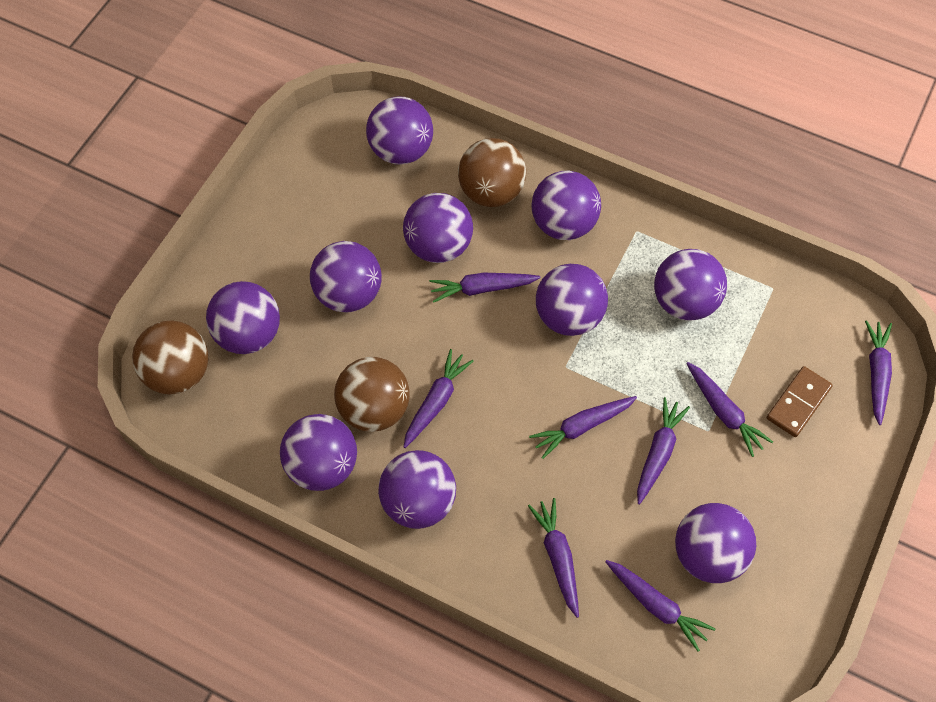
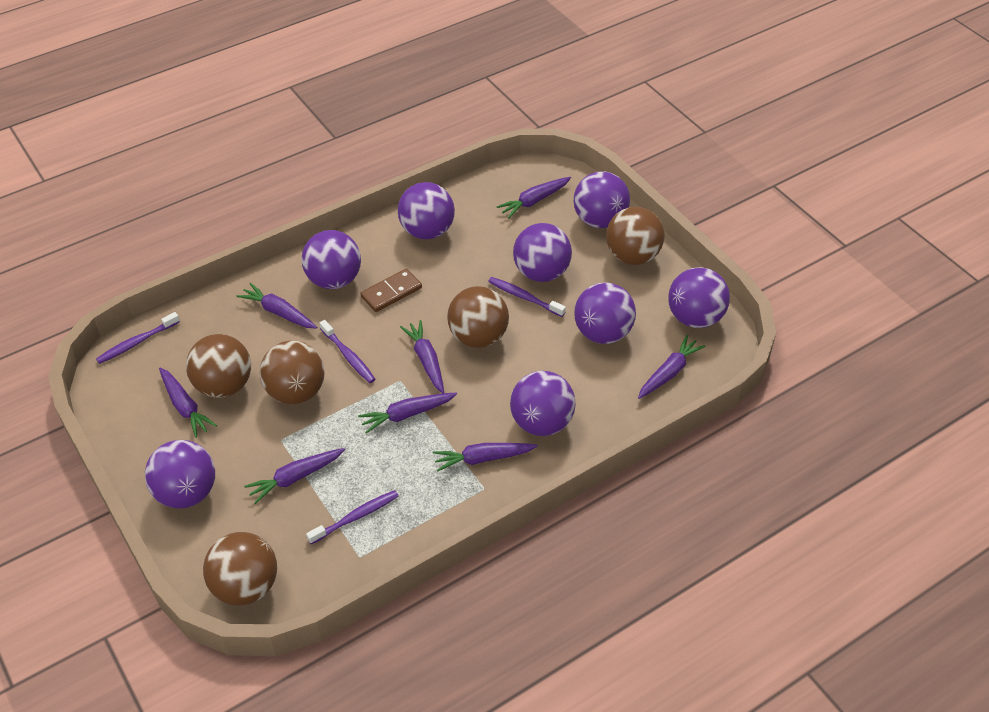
brown ball: [132,320,208,394] [334,357,410,432] [458,138,526,207] = 3 -> [186,334,251,398] [203,532,277,606] [260,340,325,404] [447,286,509,348] [606,207,665,265] = 5
purple ball: [206,281,280,354] [280,414,357,491] [310,241,382,312] [366,96,433,164] [378,450,456,529] [403,193,473,263] [531,171,601,240] [536,264,608,336] [654,249,727,321] [675,503,756,583] = 10 -> [145,440,215,509] [301,230,361,289] [398,182,455,240] [510,371,575,436] [513,223,572,282] [574,172,630,228] [574,283,636,344] [668,267,730,328] = 8
purple toothbrush: none = 0 -> [96,312,180,364] [306,490,398,544] [320,320,376,383] [488,277,566,317] = 4

